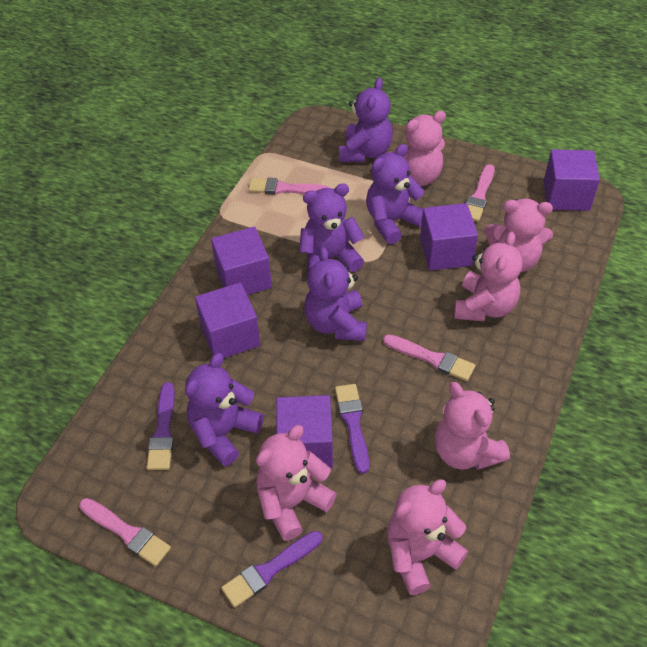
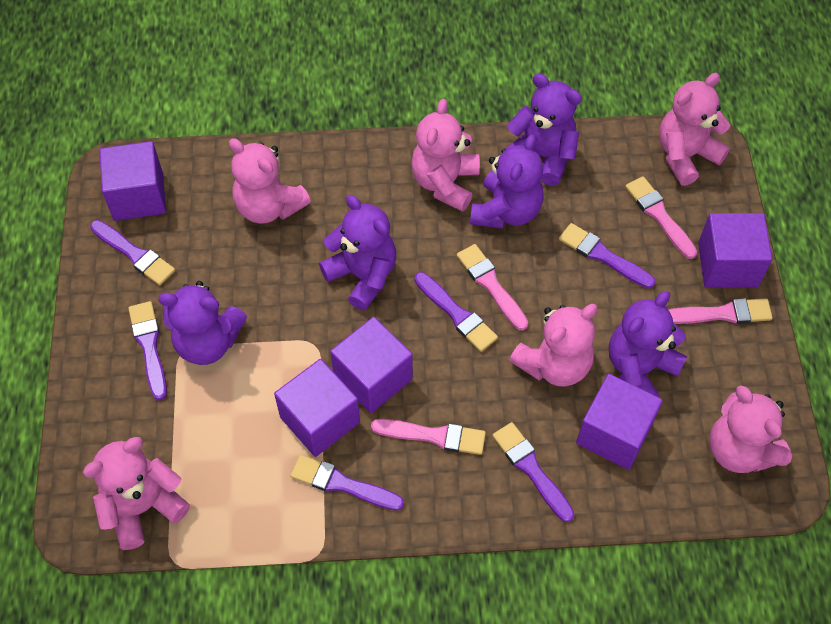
purple brush: [147,382,175,470] [221,531,322,608] [335,384,369,474] = 3 -> [90,220,175,285] [128,301,167,400] [290,454,404,511] [415,272,498,352] [492,422,574,522] [559,223,656,289] = 6

